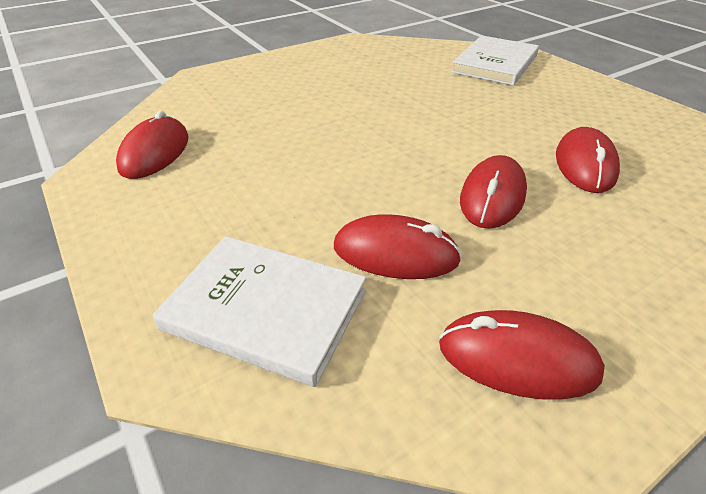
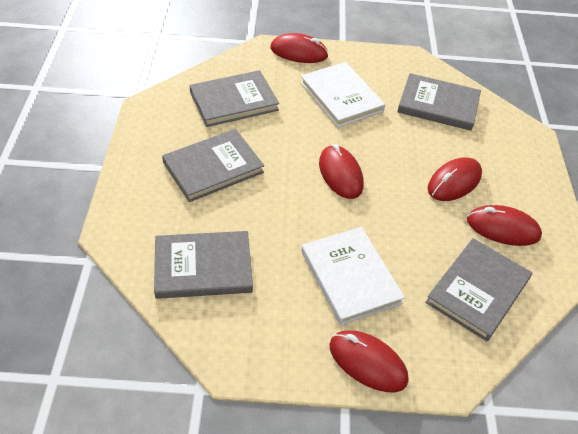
grey book: none = 0 -> [154,231,253,299] [162,129,264,202] [190,70,279,127] [397,73,481,131] [425,238,532,341] = 5

